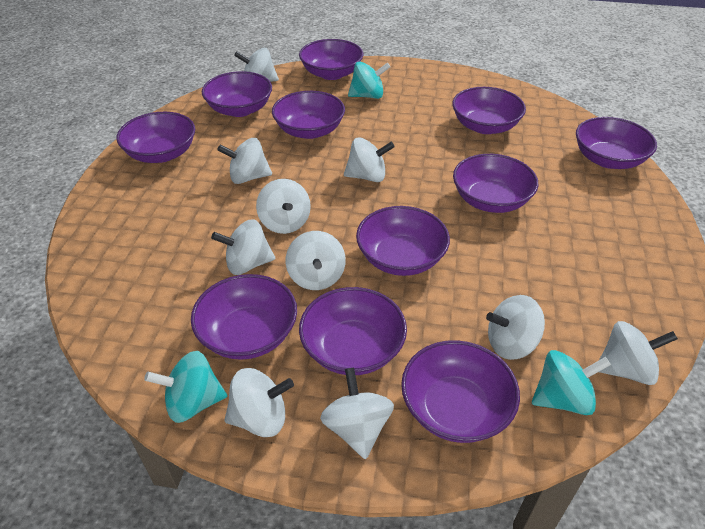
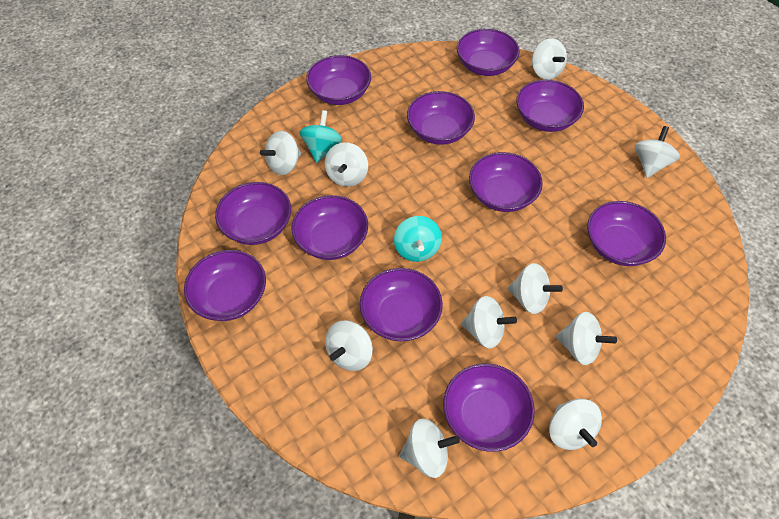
turquoise spinning top: [144,351,227,423] [348,62,390,99] [532,350,611,415] = 3 -> [299,110,342,163] [394,216,442,262] = 2

